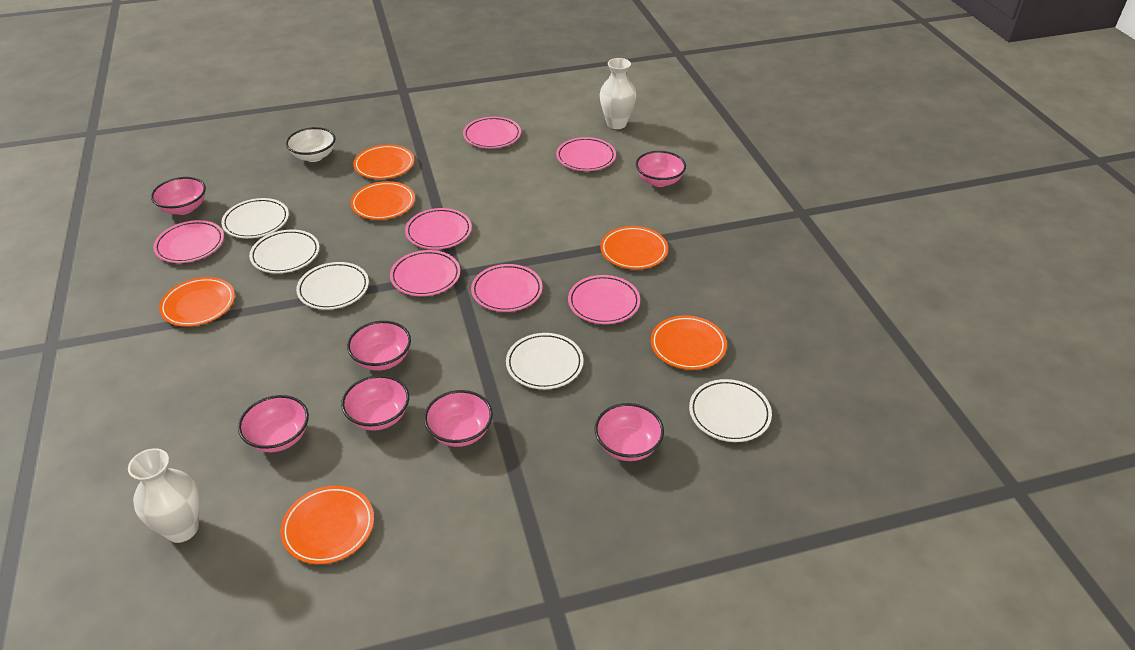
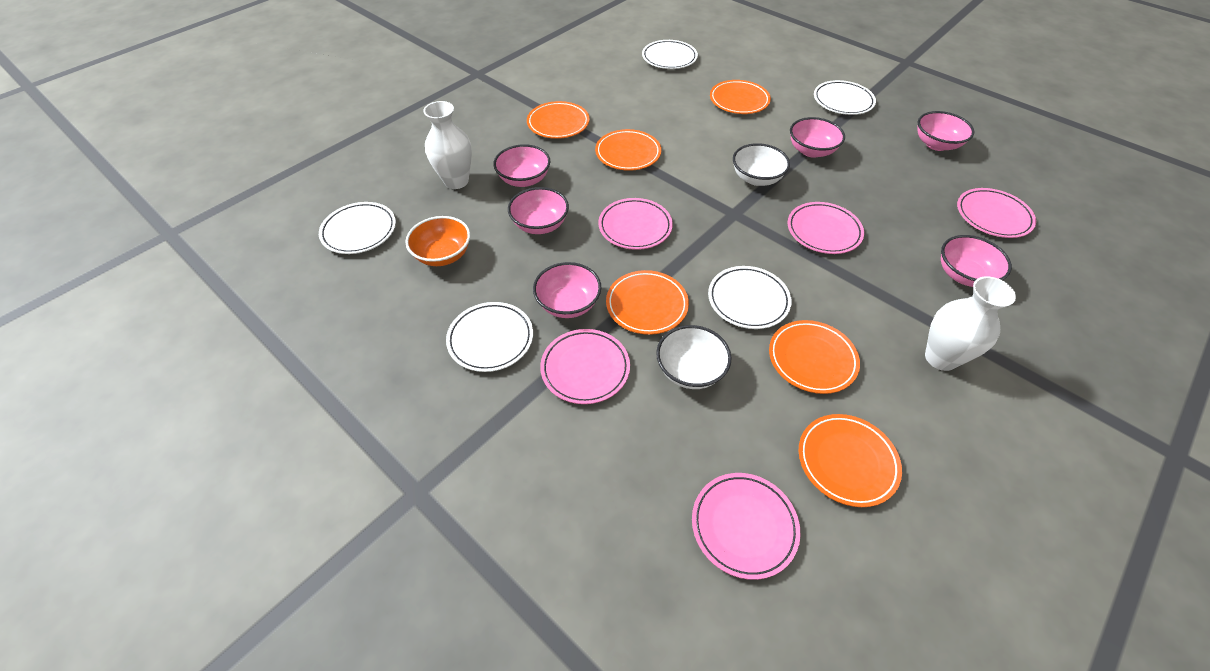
orange bowl: none = 0 -> [405,216,470,266] = 1
pink bowl: [151,177,206,215] [238,395,309,452] [341,375,409,431] [347,321,411,371] [424,390,493,447] [594,403,664,461] [636,151,686,187] = 7 -> [493,144,550,187] [508,187,569,234] [533,262,601,318] [790,117,845,158] [917,111,974,151] [941,235,1012,287] = 6
pink plate: [153,220,224,263] [390,250,460,296] [405,208,472,249] [463,117,521,148] [471,264,542,312] [556,137,616,171] [568,275,640,324] = 7 -> [540,329,630,404] [598,198,673,250] [692,473,800,580] [787,202,864,254] [957,188,1036,238] = 5
white bowl: [286,127,335,162] = 1 -> [656,325,732,389] [733,143,790,186] = 2

